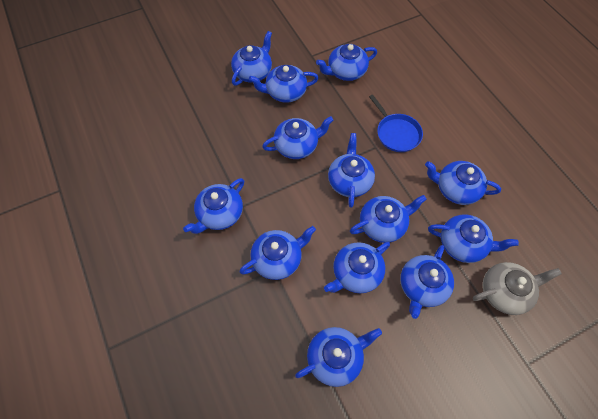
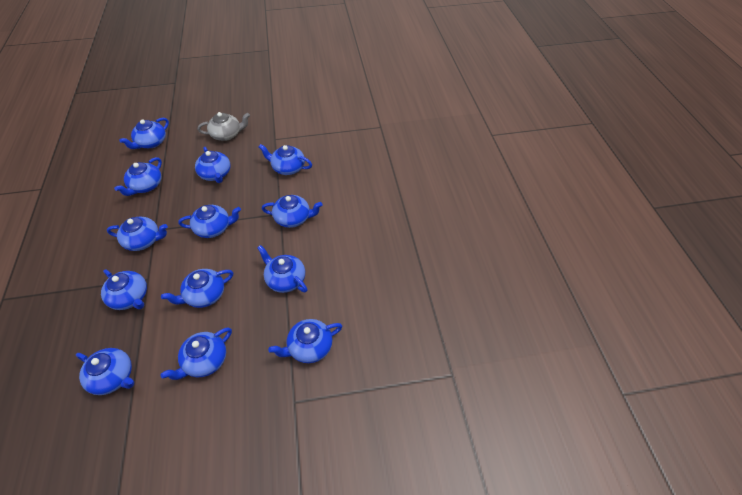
blue pan: [369,95,423,152] = 1 -> none = 0

